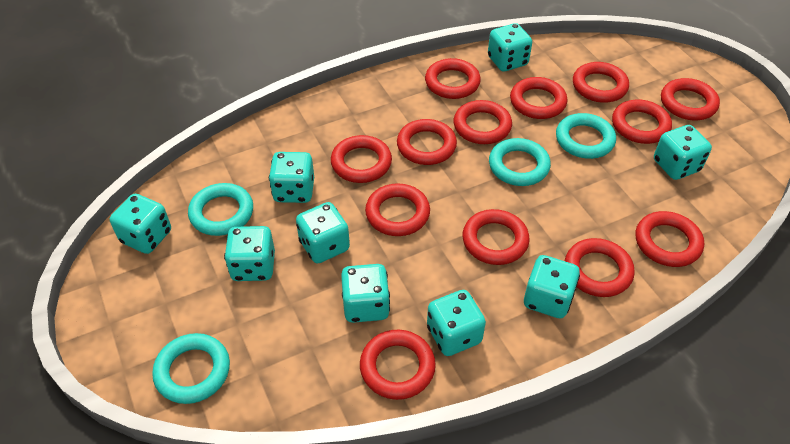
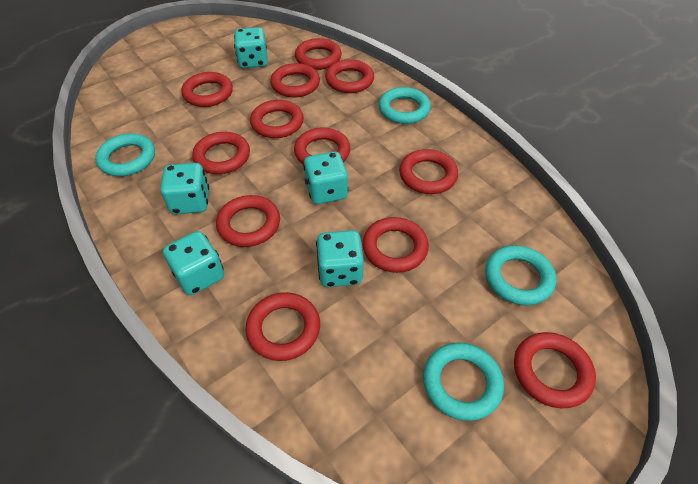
red ring: [331,135,392,183] [360,330,436,400] [365,183,430,236] [397,119,457,165] [425,58,481,99] [453,100,512,144] [462,209,530,265] [510,77,568,119] [565,238,635,297] [573,62,629,103] [612,99,672,144] [636,211,704,267] [661,78,720,120] = 13 -> [181,72,233,107] [192,132,250,174] [216,195,280,247] [245,292,320,361] [250,100,304,138] [270,63,320,97] [294,128,350,165] [295,38,342,70] [325,59,374,93] [362,217,429,273] [399,149,458,194] [514,332,596,408] = 12
turquoise dice: [110,194,171,254] [224,226,275,281] [269,152,314,203] [296,202,350,263] [341,264,390,323] [427,290,486,356] [488,23,532,71] [524,255,580,318] [654,125,712,180] = 9 -> [160,163,209,214] [163,231,224,295] [234,27,268,68] [303,151,348,204] [316,230,364,287] = 5

